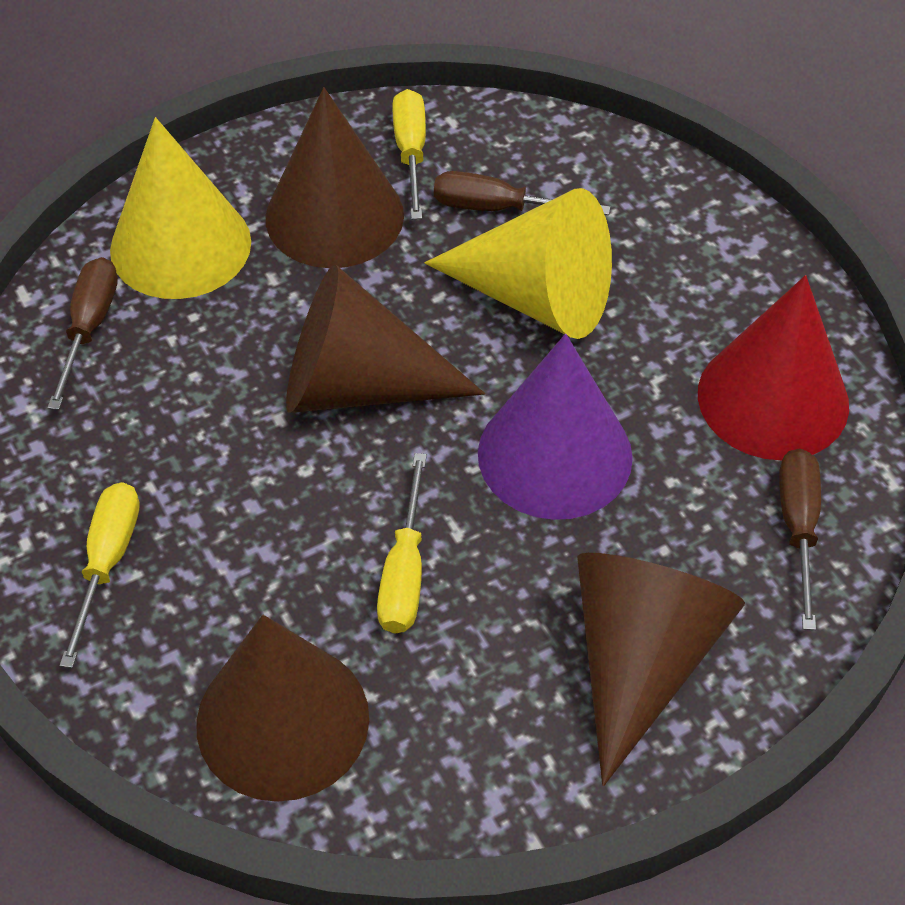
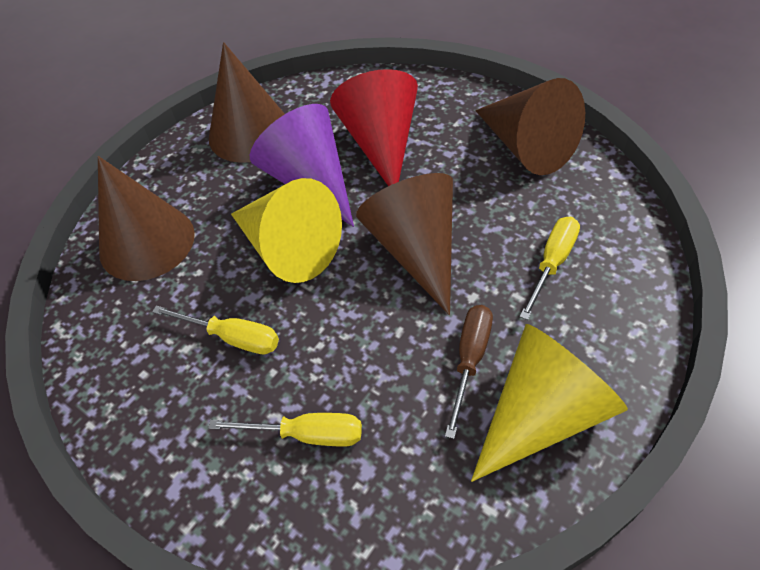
brown screwdriver: [47,257,118,410] [434,171,611,215] [779,449,821,630] = 3 -> [445,305,493,439] = 1

